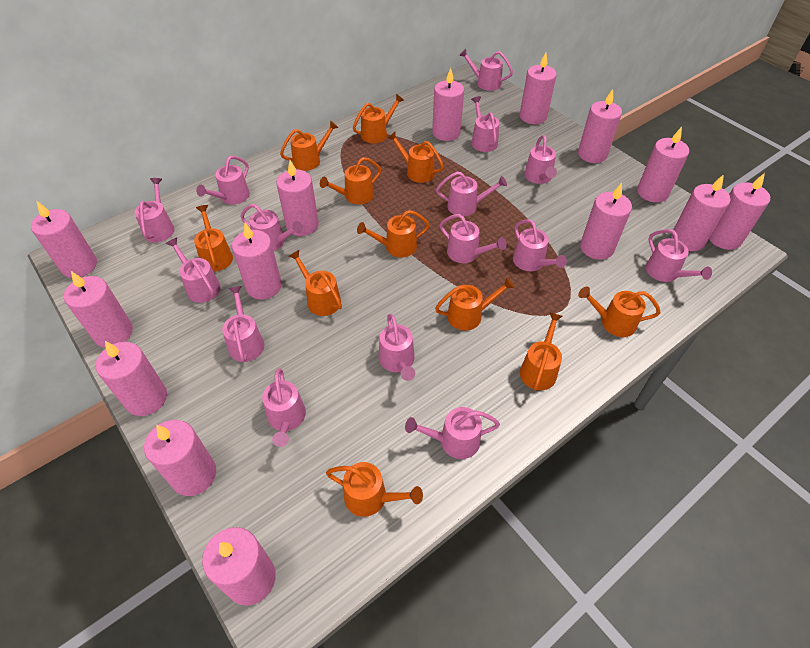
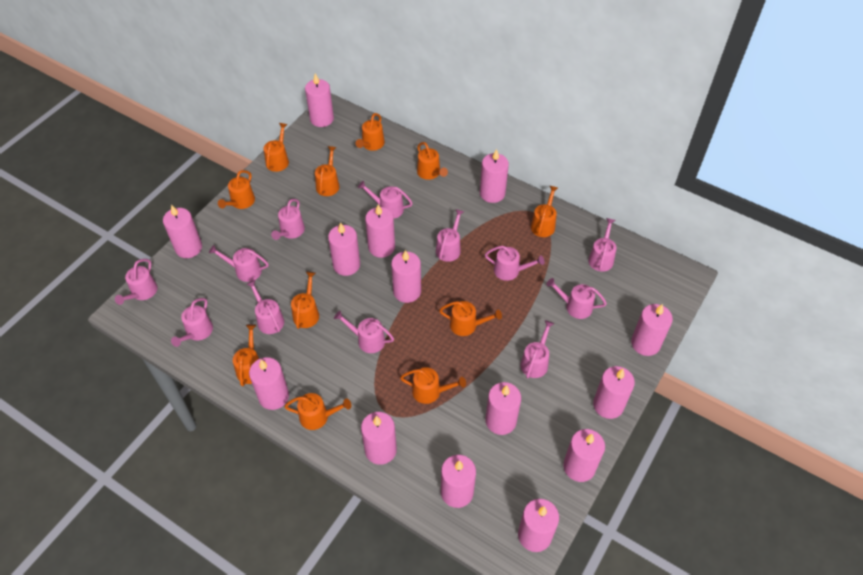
pink watering can: [134,178,175,243] [166,237,220,303] [196,156,250,205] [222,286,264,362] [240,204,303,251] [262,368,306,447] [379,314,415,381] [405,407,500,459] [436,171,507,216] [440,214,507,263] [459,49,513,91] [471,96,499,152] [513,219,567,271] [524,135,557,184] [646,229,712,282] = 15 -> [115,259,158,305] [171,298,213,347] [209,245,269,282] [246,280,284,334] [271,199,305,240] [334,311,394,353] [358,181,413,219] [436,209,464,262] [485,246,545,281] [520,320,554,378] [546,278,607,319] [588,218,617,272] = 12

